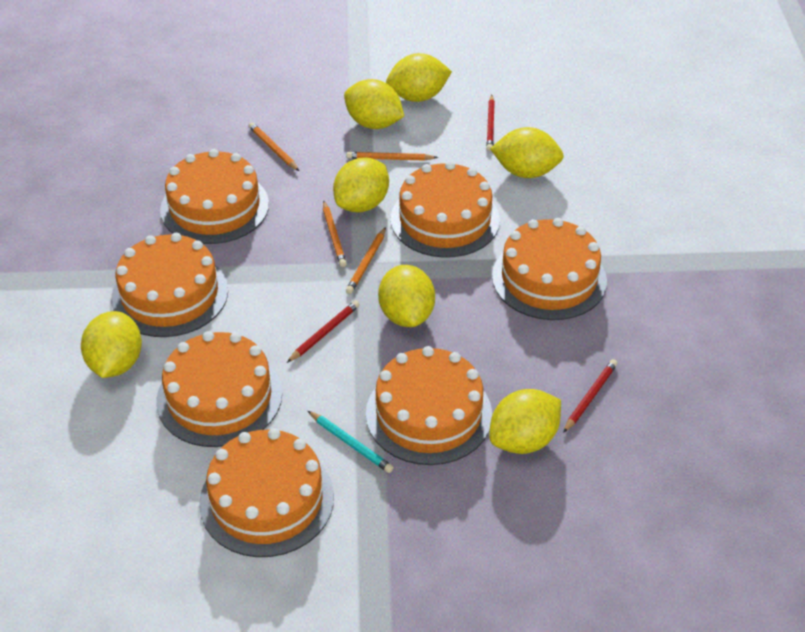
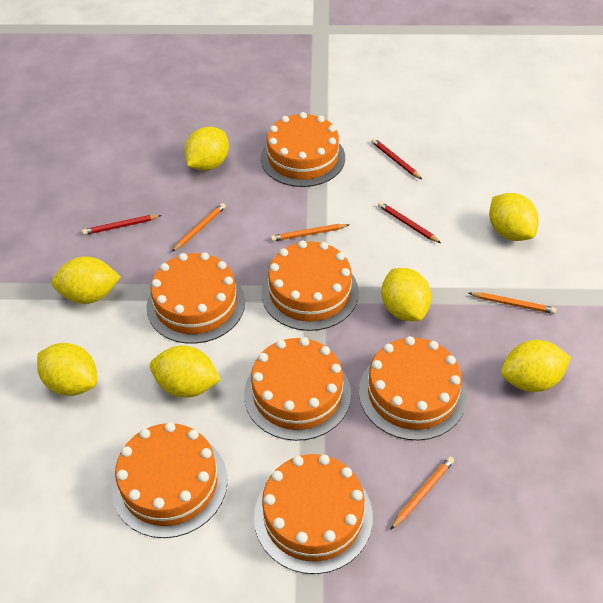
turquoise pencil: [308,411,394,473] = 1 -> none = 0

